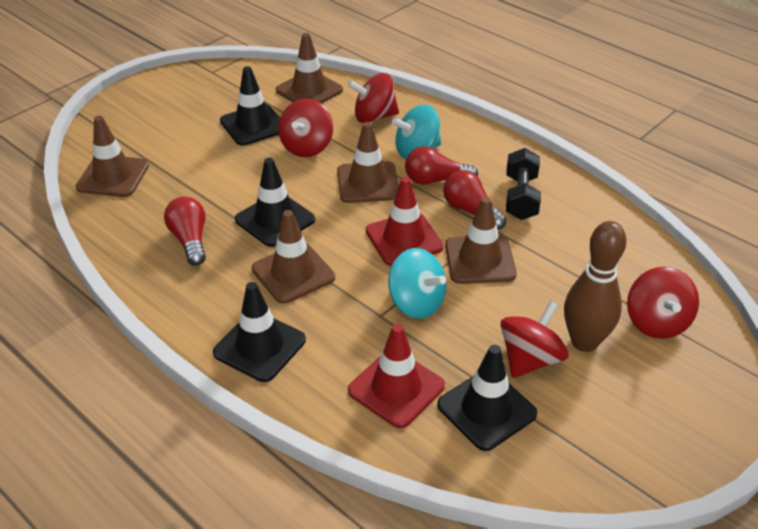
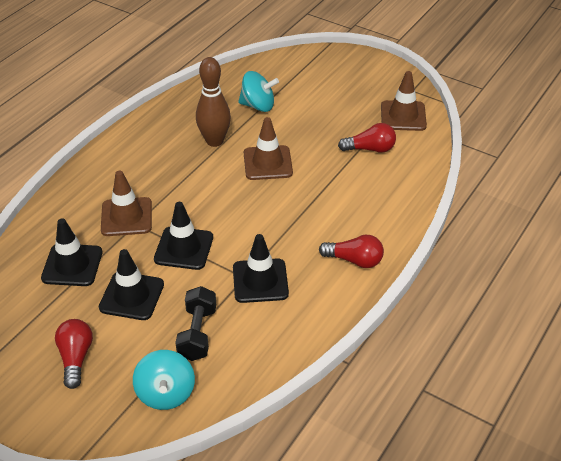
brown traffic cone: [76,116,149,197] [252,210,335,304] [276,33,343,104] [337,122,399,203] [445,197,517,284] = 5 -> [101,171,152,236] [244,117,293,180] [381,71,427,131] = 3
red spinning top: [278,99,333,157] [348,73,399,123] [500,301,569,378] [627,267,699,339] = 4 -> none = 0
red traffic cone: [348,324,445,428] [366,177,444,266] = 2 -> none = 0

